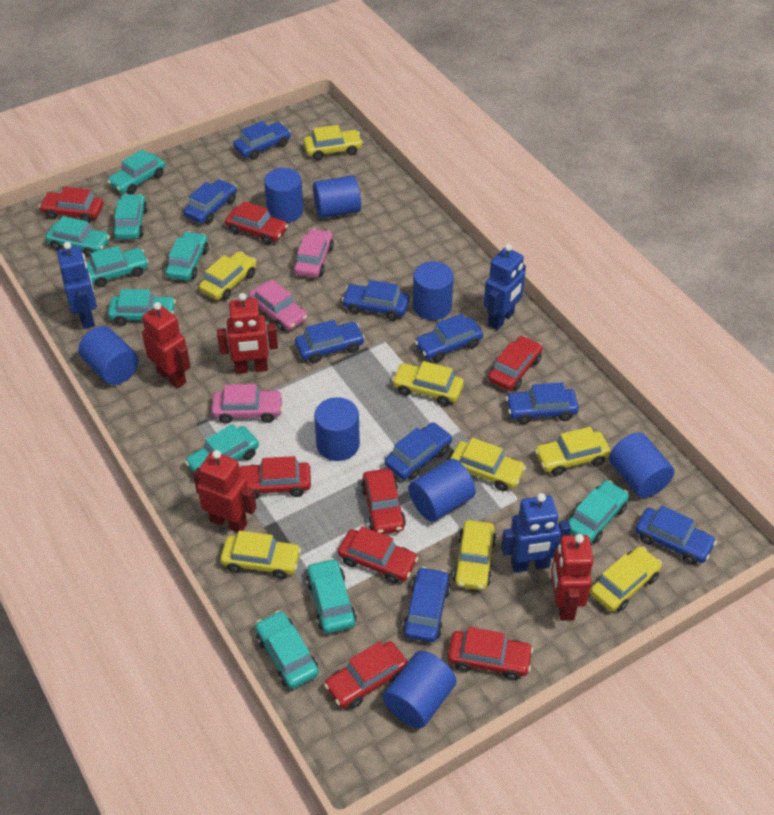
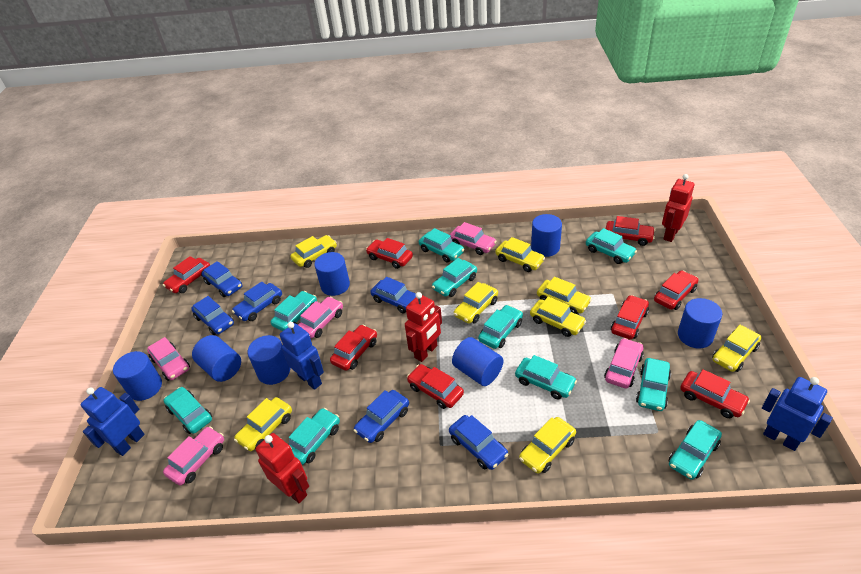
blue car: [183,179,237,224] [233,121,291,160] [295,320,365,363] [342,280,410,320] [385,422,452,480] [402,567,451,642] [415,313,483,362] [506,382,579,424] [635,506,717,565] = 9 -> [191,296,234,335] [202,261,242,297] [232,281,282,321] [354,390,409,443] [371,277,416,313] [449,415,508,470] = 6
blue cylinder: [78,326,139,385] [264,168,304,222] [313,175,361,218] [314,397,360,461] [383,651,457,729] [409,459,476,522] [413,262,454,320] [609,432,674,498] = 8 -> [113,351,162,401] [192,335,241,382] [248,335,290,385] [314,252,350,296] [452,337,503,386] [531,214,562,257] [678,298,722,348] = 7
pink car: [211,384,283,423] [249,280,307,331] [293,229,334,278] = 3 -> [147,337,190,381] [163,426,224,486] [298,297,343,338] [450,222,497,255] [604,338,644,388] = 5
red robot: [142,302,191,389] [193,450,257,532] [217,293,278,374] [551,534,593,621] = 4 -> [256,433,309,503] [405,292,442,362] [662,174,694,242] = 3

